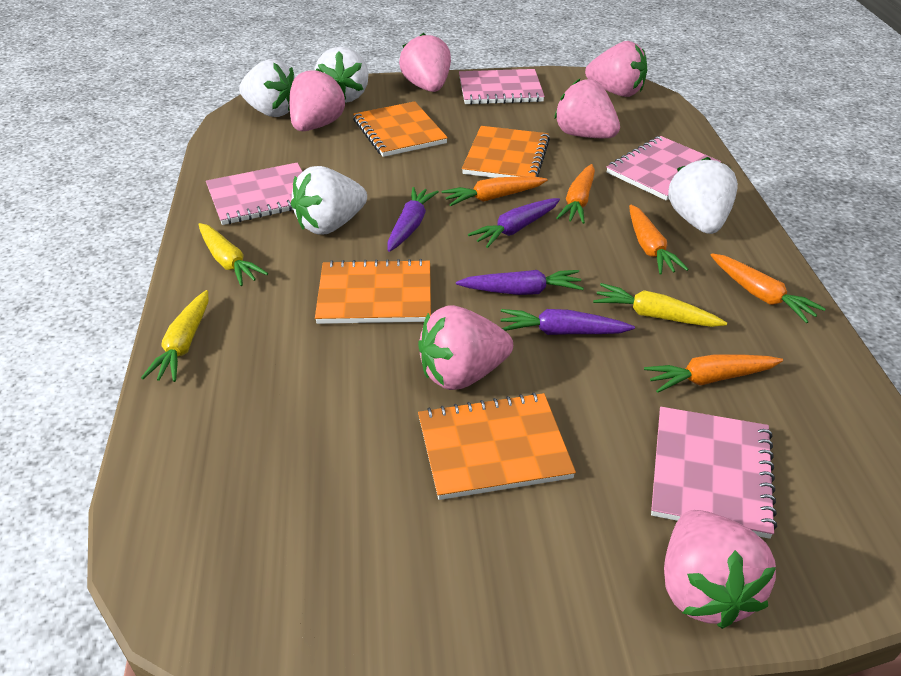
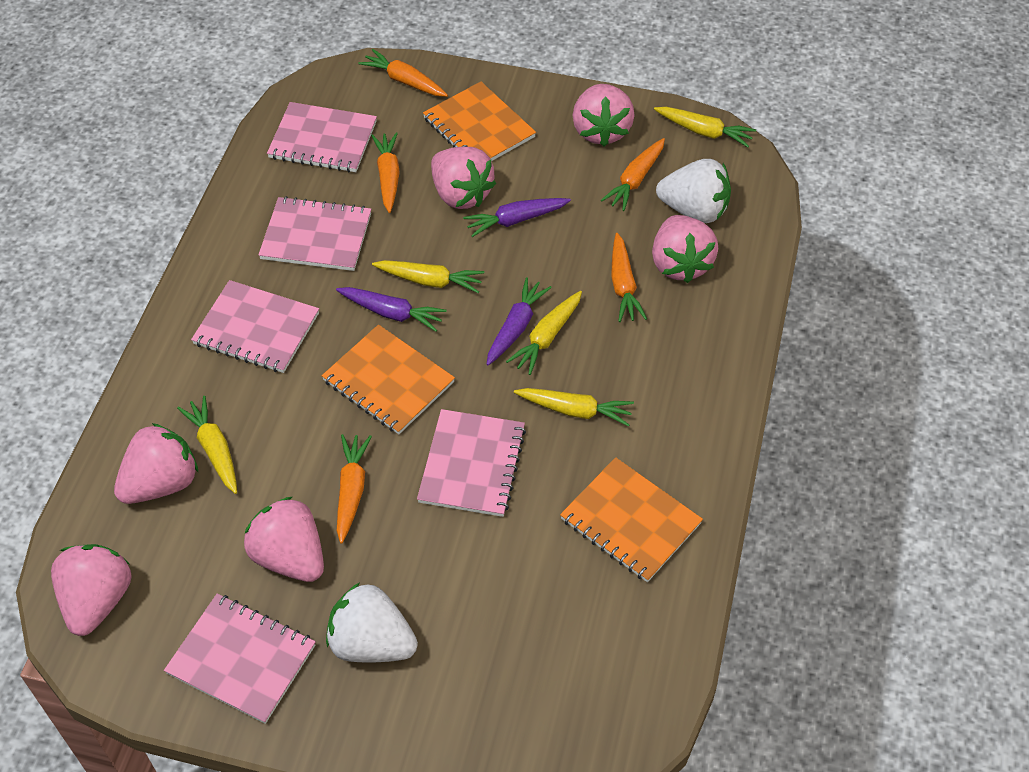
orange notebook: [315,259,431,324] [353,101,448,157] [418,392,576,500] [462,126,550,178] = 4 -> [322,325,455,434] [423,82,536,161] [560,457,703,582] = 3
pink notebook: [206,163,302,225] [459,69,545,105] [606,136,721,201] [651,407,777,539] = 4 -> [164,594,316,724] [191,280,319,373] [258,196,371,271] [267,102,377,172] [417,409,526,517] = 5
purple carrot: [387,187,439,252] [456,270,584,295] [468,198,560,248] [501,309,635,335] = 4 -> [336,287,447,332] [463,198,571,237] [487,277,552,366] = 3
white strawberry: [239,59,295,117] [291,166,367,235] [314,47,369,103] [668,157,738,234] = 4 -> [326,583,418,662] [656,159,731,223] = 2
yellow carrot: [141,290,209,382] [198,223,268,286] [593,283,727,327] = 3 -> [177,396,237,494] [372,260,484,293] [506,291,582,375] [514,388,634,427] [654,107,756,147] = 5

